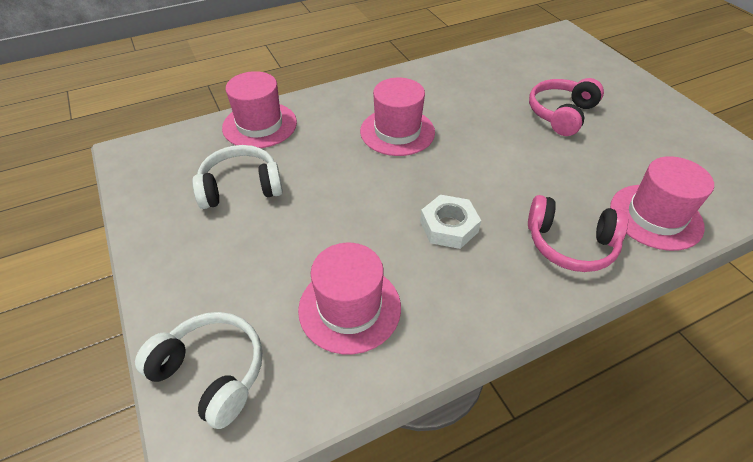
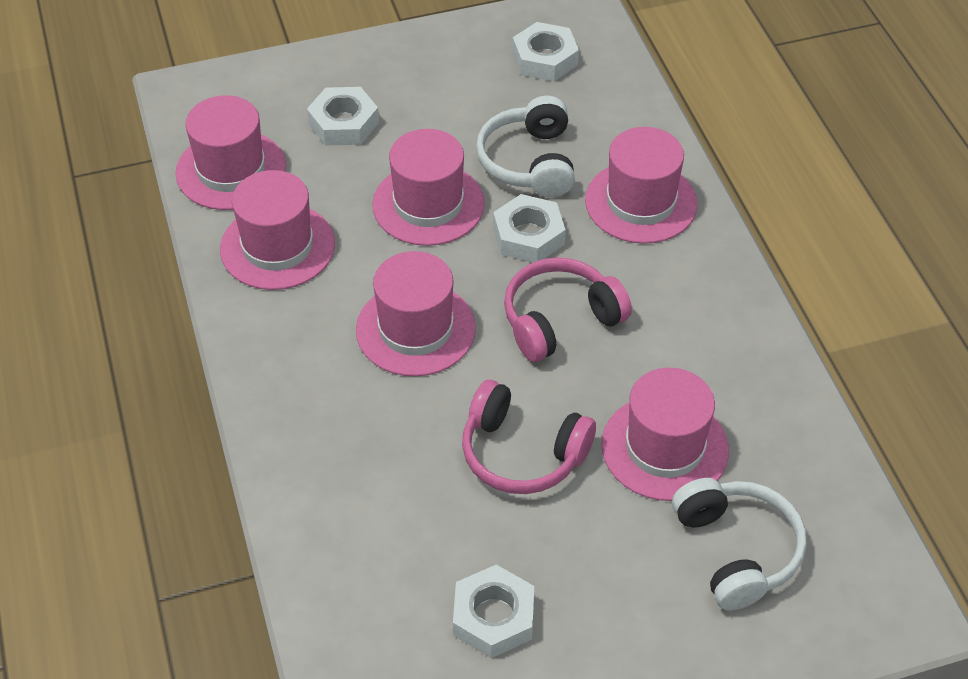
pink hat: [222,71,297,148] [298,243,401,354] [360,78,435,156] [610,156,714,251] = 4 -> [175,95,286,210] [220,170,335,290] [356,251,476,376] [372,129,485,246] [585,127,698,244] [601,368,729,501] = 6
white nut: [420,195,481,249] = 1 -> [307,87,379,145] [453,564,534,658] [493,194,566,262] [513,22,579,81] = 4

